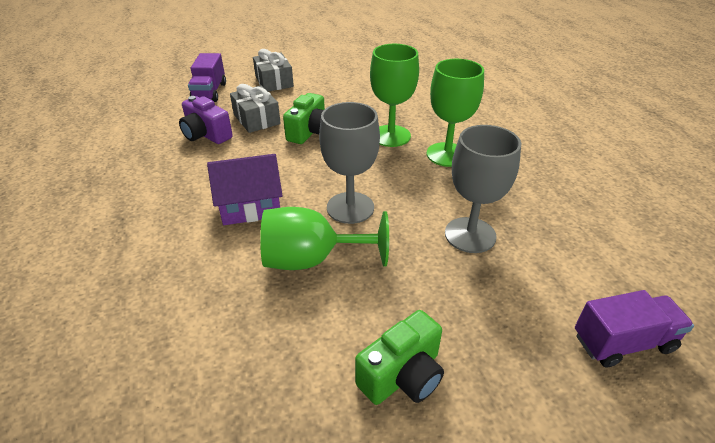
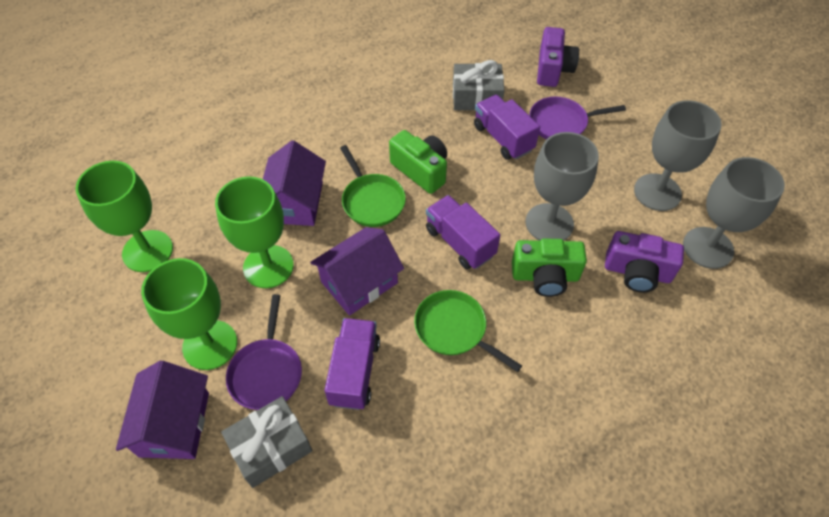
green pan: none = 0 -> [340,145,406,227] [414,290,522,372] = 2
grey goblet: [319,102,380,224] [445,125,521,253] = 2 -> [526,132,599,241] [634,100,722,211] [683,157,785,269] = 3
purple camera: [179,96,233,144] = 1 -> [537,27,579,87] [605,231,684,292] = 2
purple house: [207,154,283,225] = 1 -> [116,361,209,459] [263,140,326,226] [310,227,404,316] = 3
purple pan: none = 0 -> [226,294,302,410] [529,97,626,139] = 2
purple truck: [188,53,226,102] [575,290,694,368] = 2 -> [324,318,380,410] [426,195,500,269] [474,95,540,160] = 3

